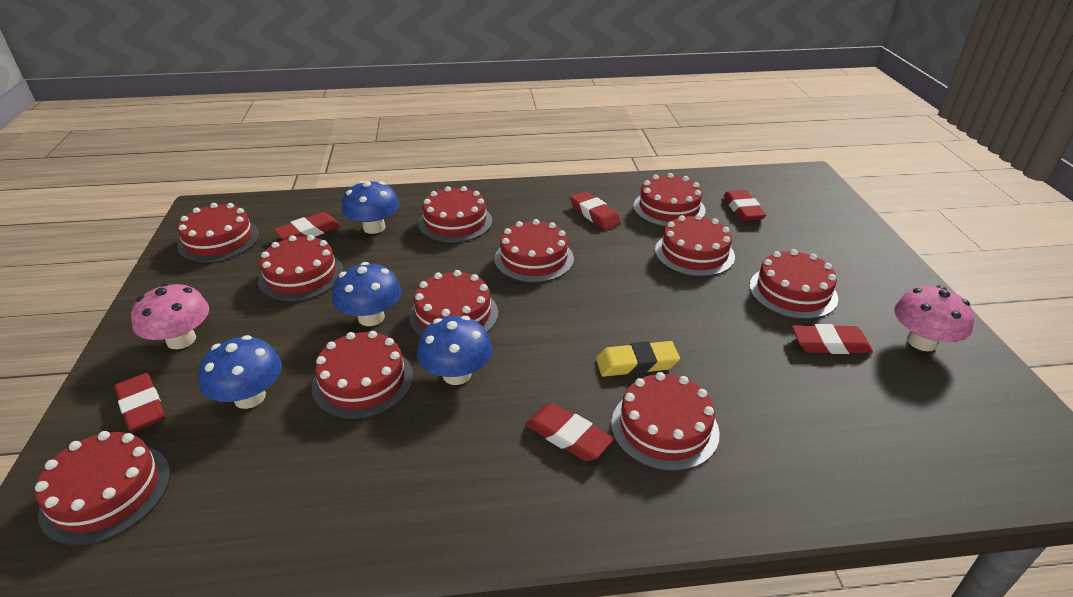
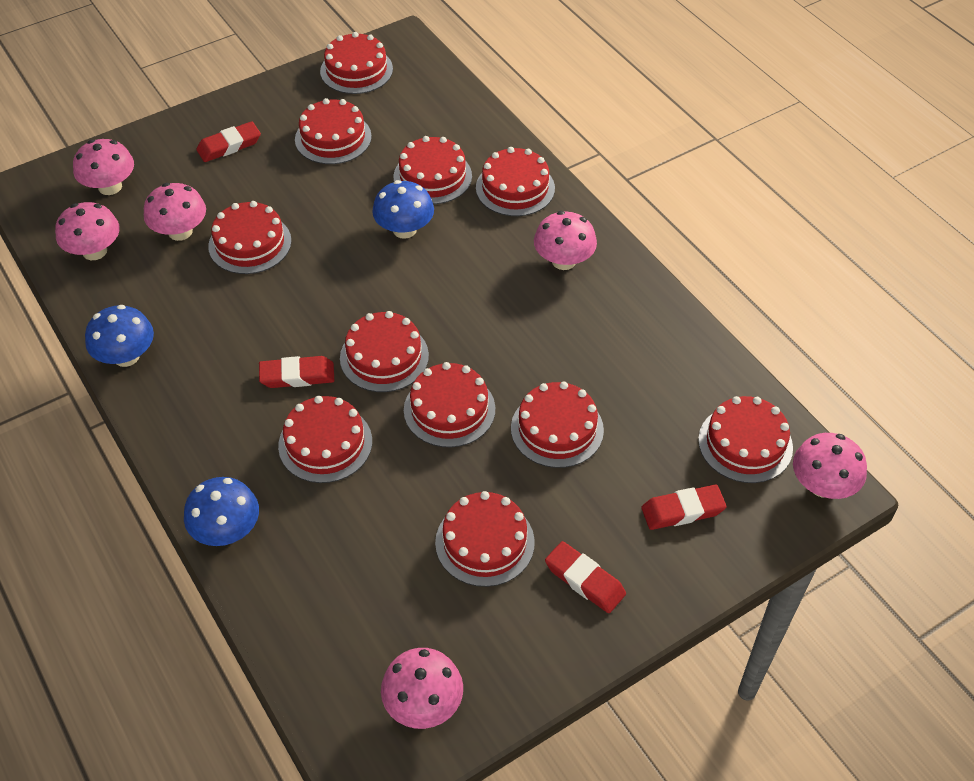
blue mushroom: [198,335,282,409] [332,262,401,326] [342,181,399,234] [417,316,492,385] = 4 -> [85,305,154,367] [184,477,259,546] [372,180,434,239] = 3
pink mushroom: [131,283,209,349] [894,285,974,351] = 2 -> [55,202,120,260] [73,139,134,195] [144,183,206,241] [381,648,463,729] [534,211,597,270] [793,433,867,499] = 6
red eraser: [115,373,165,432] [273,212,341,240] [525,403,614,462] [570,191,621,230] [723,190,766,221] [792,324,873,354] = 6 -> [196,121,261,162] [259,356,334,388] [545,541,626,613] [641,485,727,530] = 4
yellow eraser: [596,341,680,377] = 1 -> none = 0

